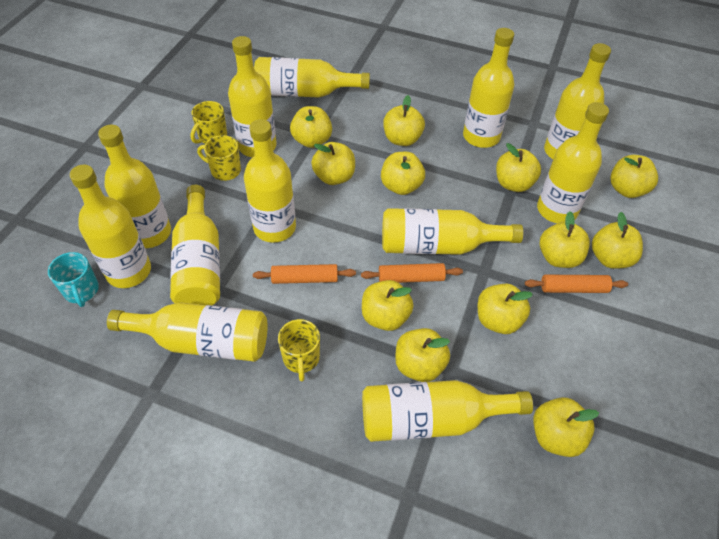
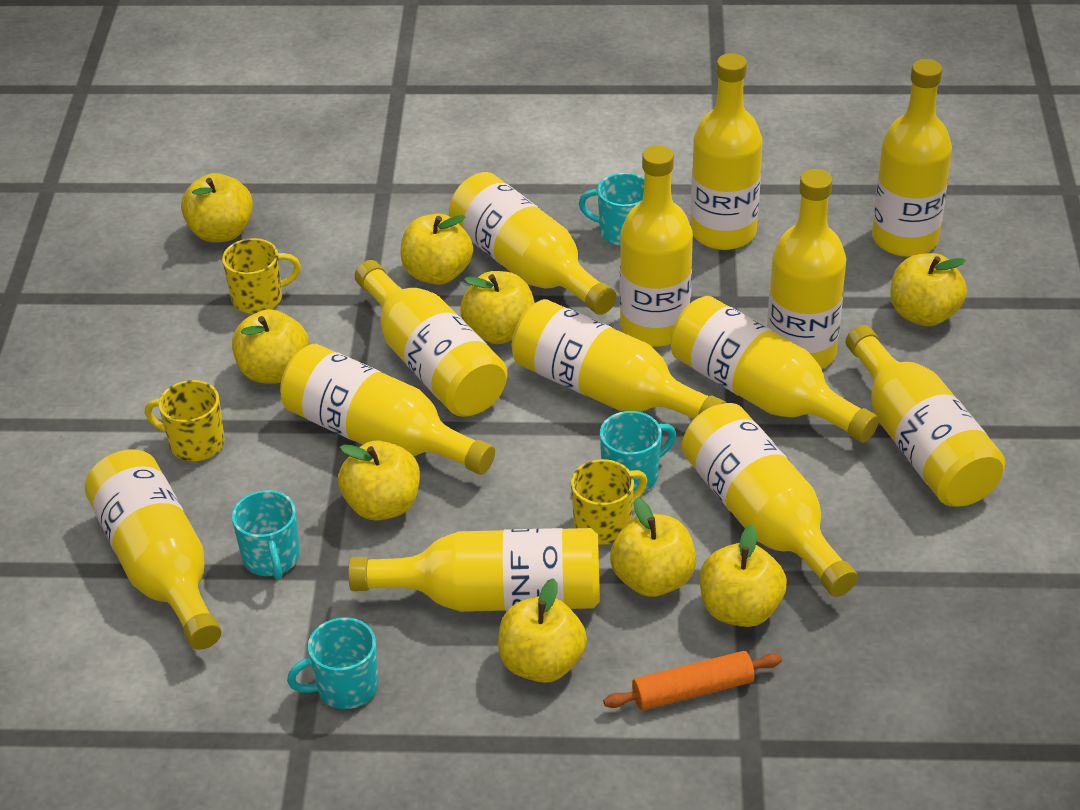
orange rolling pin: [253,264,356,284] [361,263,463,283] [525,275,628,293] = 3 -> [603,651,782,710] = 1
turquoise mug: [48,252,99,307] = 1 -> [232,490,300,580] [287,617,378,709] [579,173,644,246] [600,411,676,492] = 4
yellow apple: [290,106,332,148] [311,142,355,185] [362,280,414,331] [381,152,425,195] [383,95,425,146] [395,328,450,382] [478,284,533,334] [496,143,541,192] [533,397,599,457] [540,211,590,268] [592,212,643,269] [610,155,658,198] = 12 -> [181,173,253,243] [232,309,309,384] [338,440,420,521] [400,213,473,285] [460,271,535,344] [498,578,587,683] [610,497,696,597] [700,524,787,627] [890,253,967,326] = 9
yellow bottle: [69,164,151,288] [98,125,171,248] [107,302,268,362] [170,185,220,305] [228,36,277,157] [244,119,296,243] [254,57,370,97] [362,380,533,442] [382,208,523,255] [463,28,514,148] [537,102,609,223] [544,43,611,159] = 12 -> [85,449,221,650] [280,344,495,475] [348,528,600,612] [355,260,508,417] [449,172,616,315] [512,299,726,419] [620,145,693,347] [670,296,879,443] [682,403,858,597] [691,53,762,250] [767,169,846,369] [846,325,1005,507] [872,59,952,257] = 13

